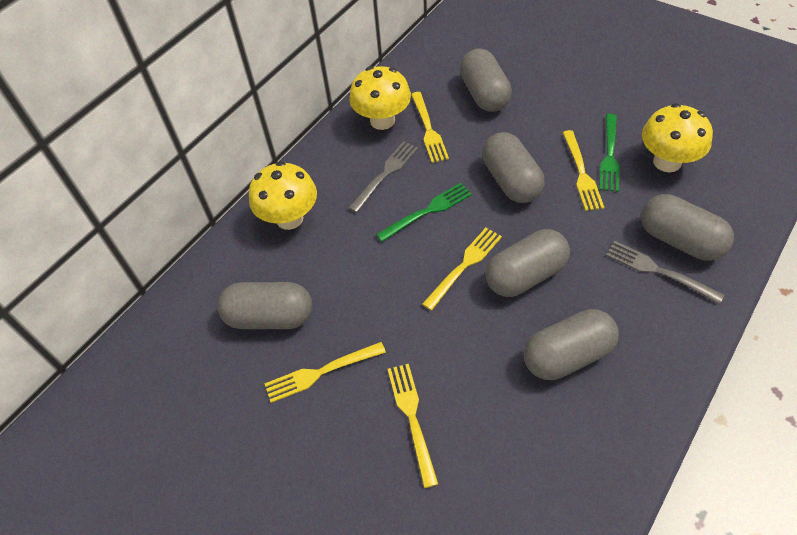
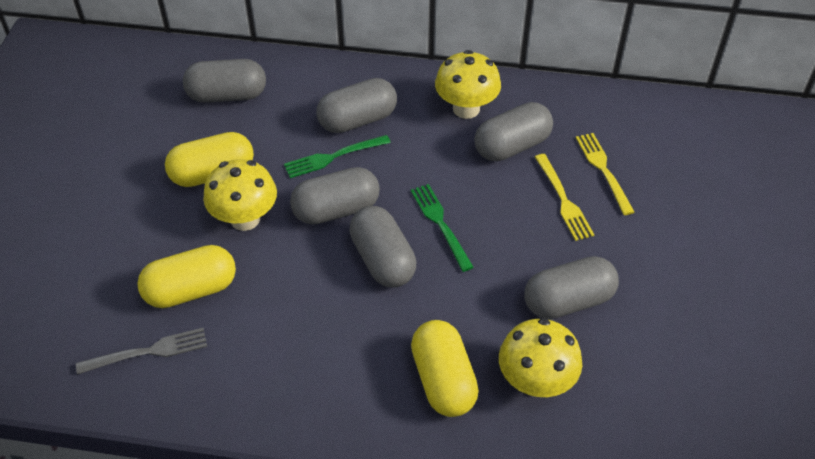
grey fork: [349,141,418,213] [606,241,724,304] = 2 -> [76,328,207,375] = 1
yellow capsule: none = 0 -> [137,245,236,308] [165,132,254,187] [411,320,479,417] = 3
yellow fork: [265,342,386,403] [388,364,438,488] [411,92,449,163] [422,228,502,311] [562,130,604,211] = 5 -> [535,154,594,241] [576,133,634,215] = 2

